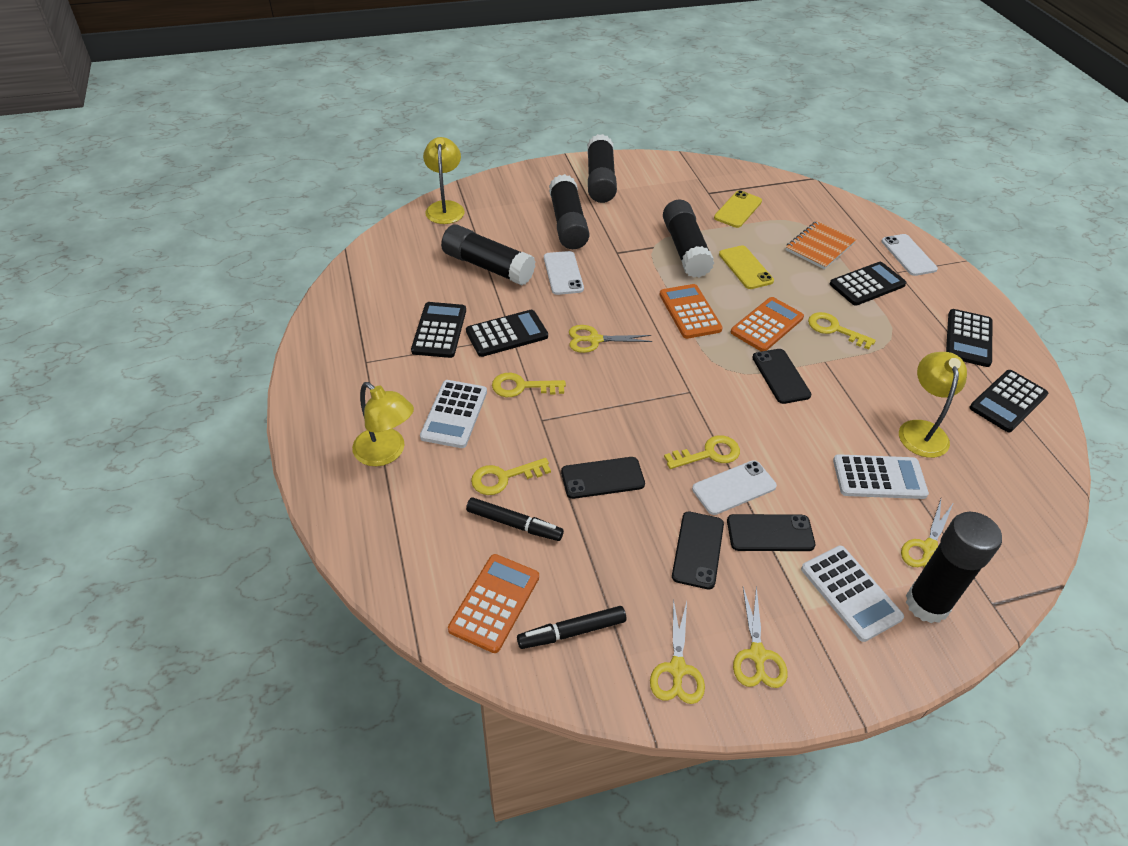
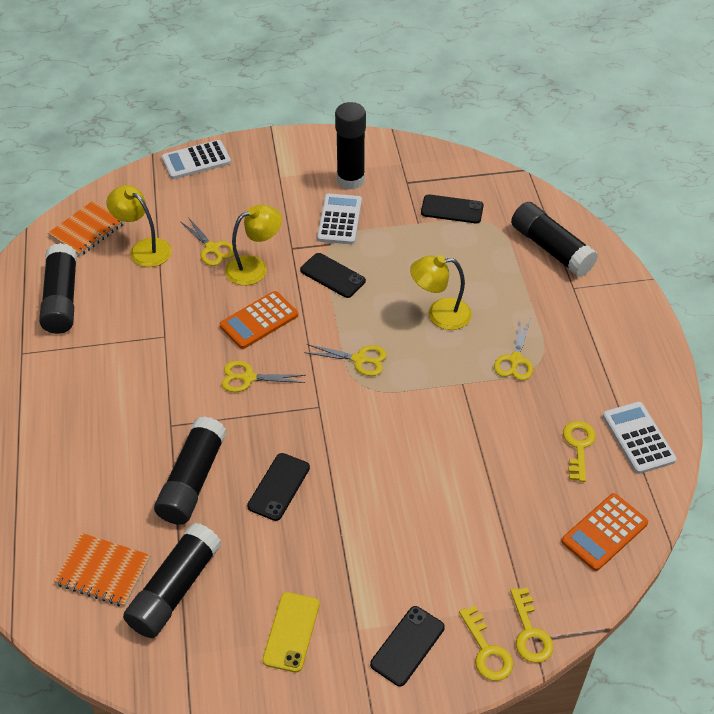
black calculator: [411,302,466,358] [466,310,548,357] [830,262,907,306] [946,309,992,367] [969,370,1048,432] = 5 -> none = 0
black marker: [466,497,564,541] [517,606,626,649] = 2 -> none = 0
orange calculator: [448,554,539,653] [659,284,723,339] [731,297,804,352] = 3 -> [220,291,298,349] [561,493,648,571] = 2
orange notebook: [785,221,856,269] = 1 -> [48,200,125,256] [54,533,151,607] = 2
white phone: [544,251,584,295] [692,460,777,515] [881,234,938,276] = 3 -> none = 0
yellow key: [471,458,551,495] [492,373,566,397] [664,435,740,469] [808,312,876,349] = 4 -> [459,606,513,681] [510,588,553,663] [563,421,596,482] = 3
yellow phone: [714,190,762,228] [719,245,774,289] = 2 -> [262,592,319,672] = 1

